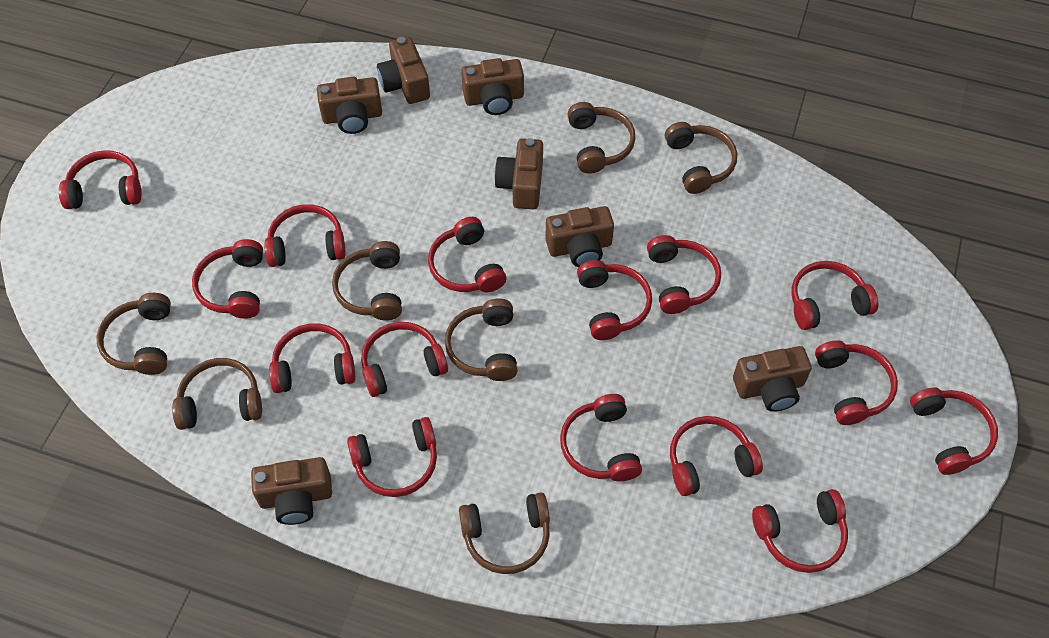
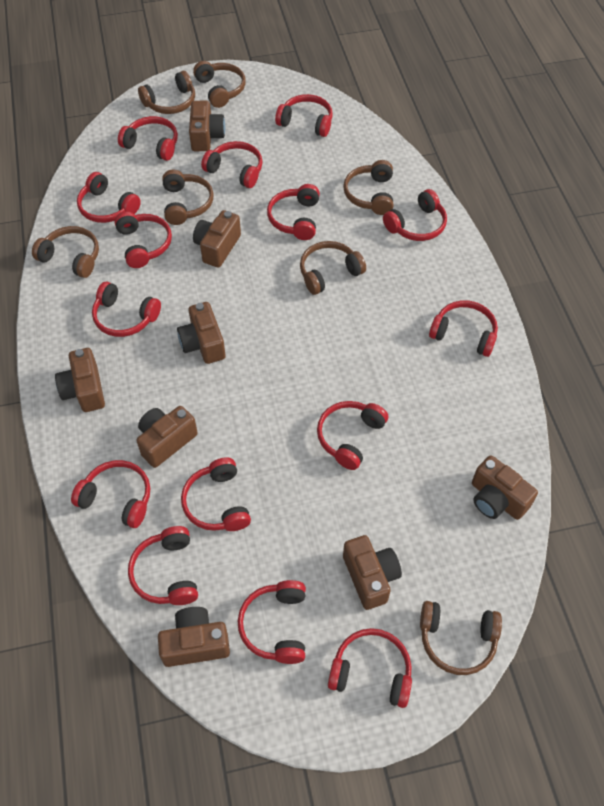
brown camera: [251,457,332,525] [317,77,382,134] [377,36,430,104] [461,58,524,115] [494,138,543,209] [545,206,614,267] [733,346,812,412] = 7 -> [55,348,105,412] [136,406,198,468] [158,607,230,667] [177,302,226,364] [189,101,225,151] [193,210,241,268] [343,535,402,610] [472,455,538,520] = 8

